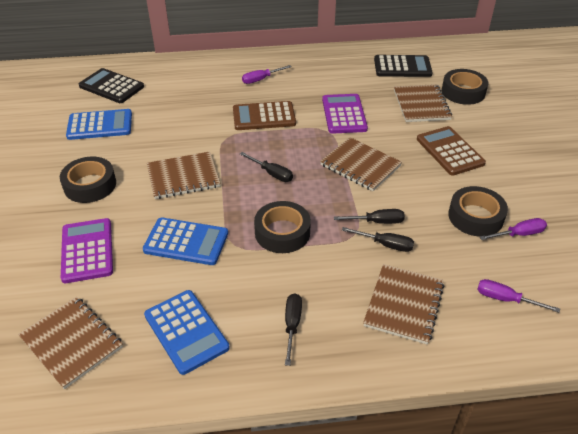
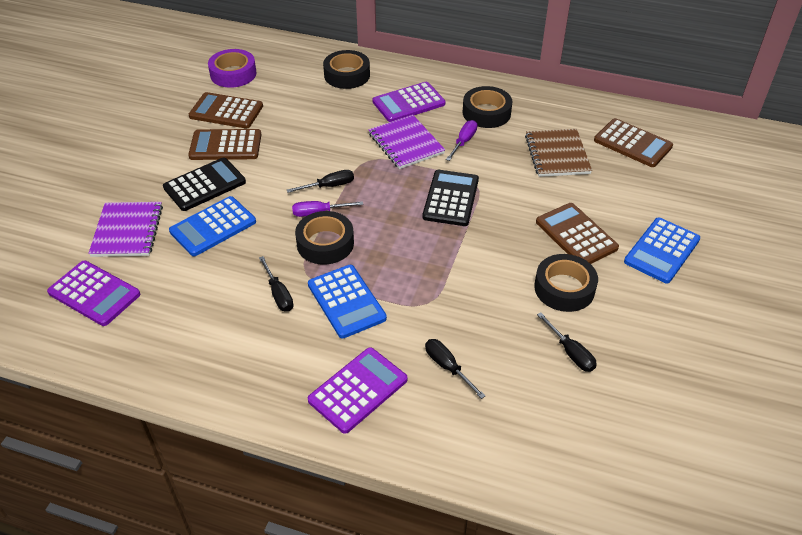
brown calculator: [233,101,296,130] [417,126,486,175] = 2 -> [188,129,261,160] [189,92,263,129] [536,203,619,264] [594,118,673,167] = 4
brown notebook: [18,296,123,389] [147,152,220,199] [320,137,402,191] [363,264,444,344] [394,84,452,122] = 5 -> [525,129,592,177] = 1
purple calculator: [61,218,113,283] [322,94,368,134] = 2 -> [47,261,140,326] [308,347,407,434] [373,82,445,122] = 3
purple notebook: none = 0 -> [88,202,163,257] [368,115,445,169] = 2
purple screwdriver: [242,65,292,84] [477,279,560,313] [480,218,547,240] = 3 -> [292,201,363,217] [446,120,477,161] = 2
purple tape: none = 0 -> [208,49,257,88] = 1

